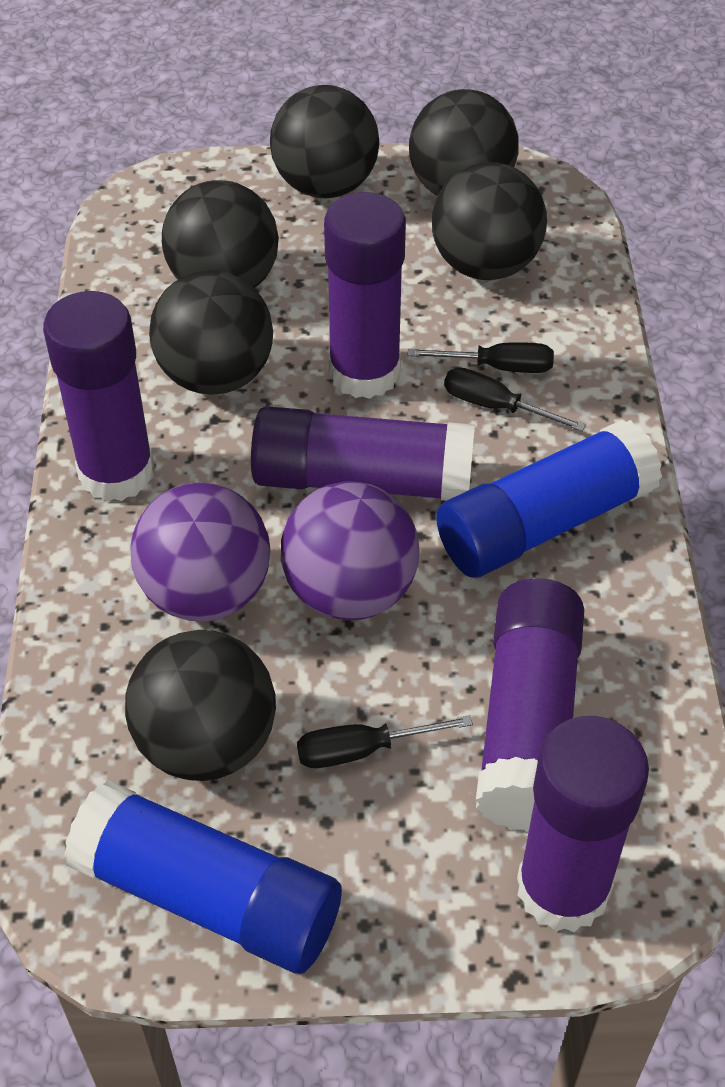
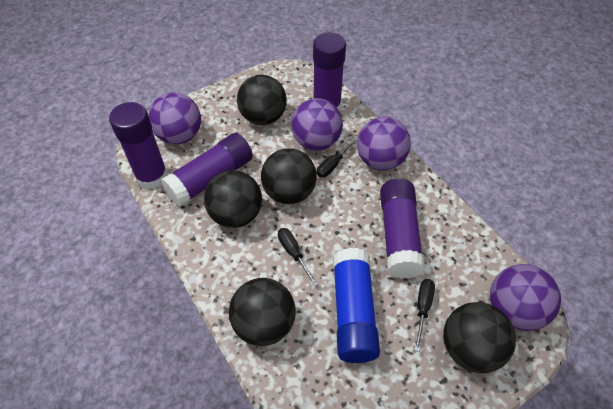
black ball: [125,630,276,781] [149,270,273,395] [162,180,279,288] [270,85,380,198] [409,89,518,196] [432,162,547,280] = 6 -> [204,170,262,228] [229,278,296,346] [237,75,286,125] [261,148,317,204] [443,302,516,373] = 5
blue glue stick: [64,780,342,974] [436,420,662,578] = 2 -> [333,248,380,363] = 1
purple ball: [130,482,271,622] [281,481,420,620] = 2 -> [148,92,201,144] [291,98,343,151] [357,117,411,170] [490,264,561,331] = 4
purple glue stick: [43,291,154,502] [251,406,475,501] [324,192,406,399] [476,578,584,831] [517,716,649,932] = 5 -> [109,102,168,190] [161,133,253,207] [313,32,346,111] [380,179,425,279] = 4

